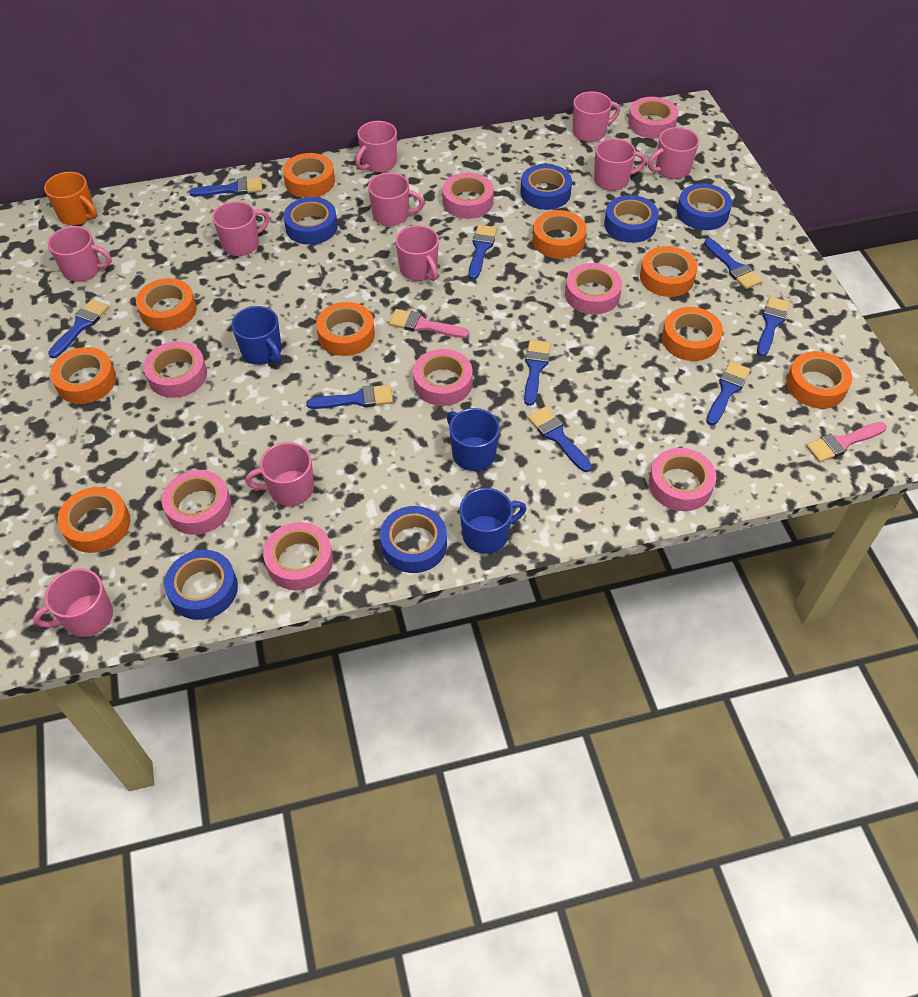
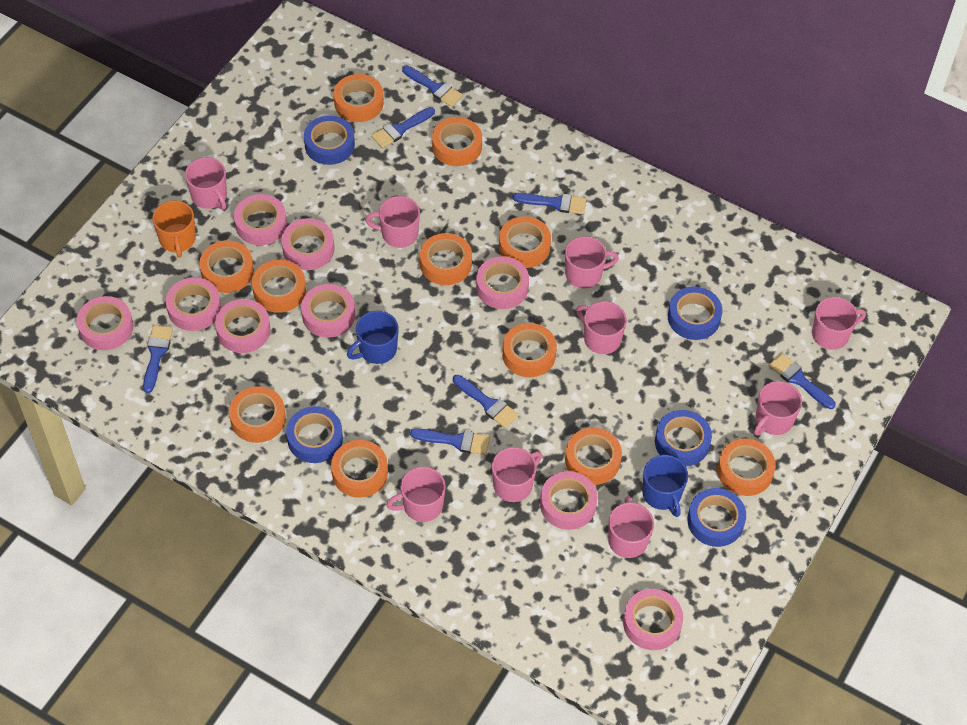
blue brush: [48,299,109,358] [189,178,262,196] [306,385,393,409] [469,225,497,280] [524,340,551,406] [528,407,592,472] [704,238,762,289] [706,362,751,425] [757,297,790,357] = 9 -> [143,325,173,393] [371,107,435,148] [402,65,463,107] [410,428,490,455] [453,375,519,428] [513,193,586,214] [769,353,836,409] = 7
blue mug: [232,306,281,365] [447,408,500,471] [460,488,526,554] = 3 -> [347,311,399,364] [642,455,688,517] = 2
blue tape: [164,550,238,620] [283,197,338,245] [380,506,447,573] [520,164,572,210] [604,195,659,243] [677,184,732,230] = 6 -> [286,406,343,463] [304,116,355,165] [655,410,712,467] [668,287,723,340] [687,488,746,547] = 5
orange tape: [50,347,116,404] [58,487,130,553] [136,278,197,331] [283,153,335,198] [316,302,375,356] [533,210,587,259] [640,246,697,297] [662,307,723,361] [786,351,852,408] = 9 -> [199,240,254,293] [229,386,286,443] [252,260,306,313] [331,440,388,498] [334,74,383,122] [420,233,472,285] [432,117,482,166] [499,216,551,268] [502,323,557,377] [565,428,622,485] [717,438,776,496] = 11
pink brush: [389,309,469,338] [806,422,887,462] = 2 -> none = 0
pink mug: [33,568,113,637] [48,226,112,282] [212,201,269,256] [245,442,314,506] [356,121,397,173] [368,173,424,226] [396,225,439,281] [572,91,620,142] [594,138,646,191] [648,127,699,179] = 10 -> [185,157,227,210] [365,196,420,248] [386,467,446,522] [492,447,542,502] [565,236,619,289] [576,301,627,354] [608,496,654,558] [754,381,802,436] [812,297,866,350] = 9
pink tape: [143,341,207,398] [162,470,231,535] [263,522,333,590] [413,349,473,406] [442,173,494,219] [565,263,622,315] [628,97,678,139] [649,448,716,511] = 8 -> [77,296,133,350] [166,277,221,331] [215,299,270,353] [234,194,287,245] [281,218,335,270] [301,284,355,338] [476,256,529,309] [540,471,598,530] [623,589,683,650] = 9

